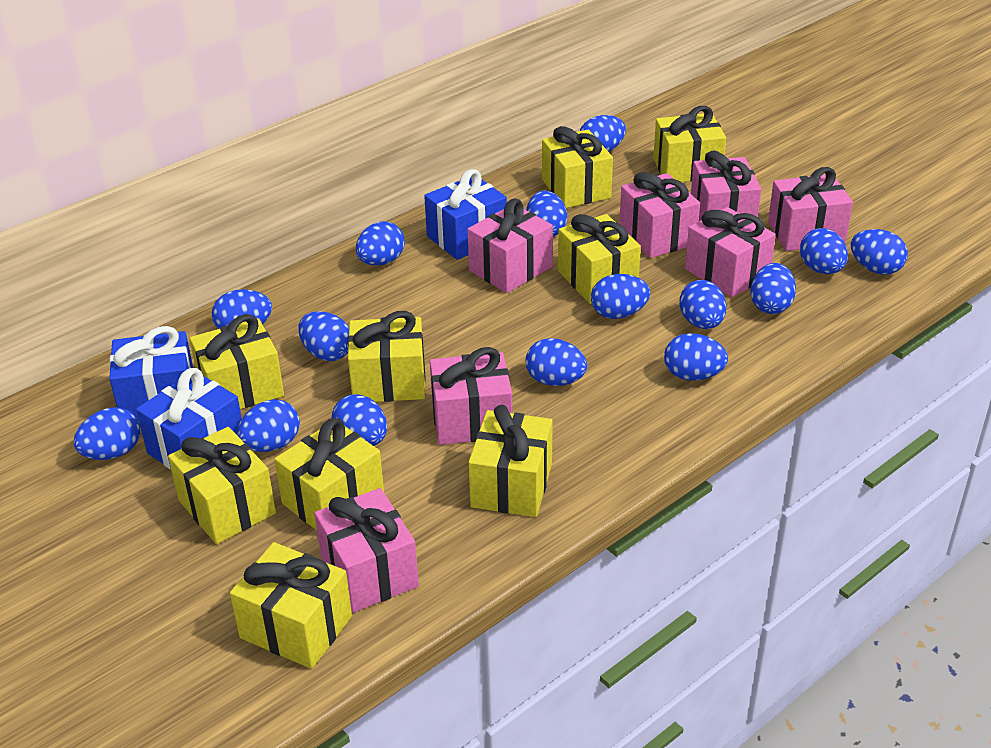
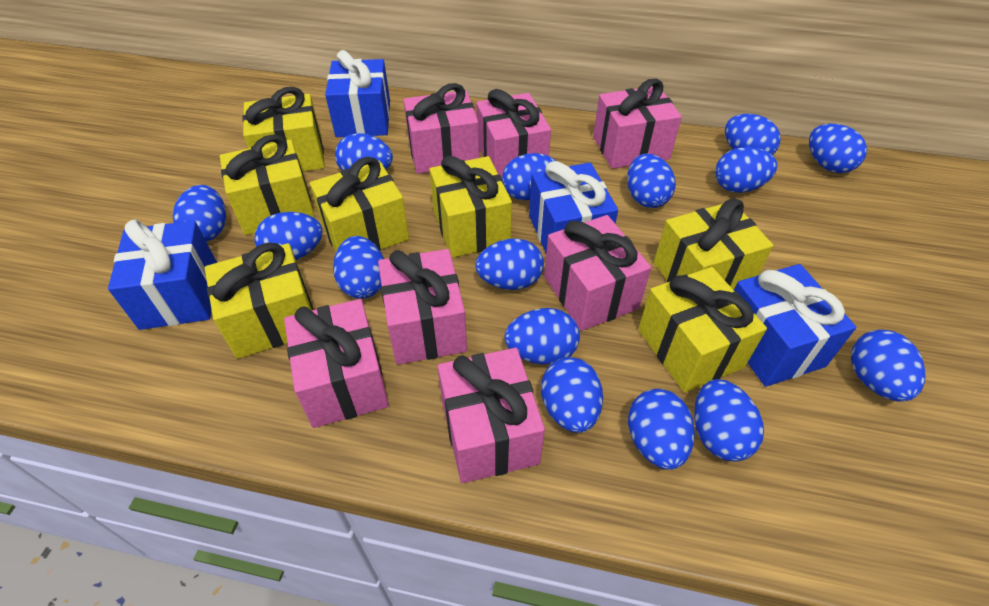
blue gift: [109,326,193,421] [136,368,242,469] [424,169,507,260] = 3 -> [108,219,217,330] [325,50,390,137] [529,161,618,253] [734,264,856,387] = 4
yellow gift: [168,427,276,544] [190,314,284,409] [230,542,352,669] [274,418,384,530] [348,311,426,402] [468,405,553,517] [542,126,613,208] [558,214,641,304] [653,106,726,182] = 9 -> [205,243,313,359] [220,134,315,235] [242,87,325,172] [310,157,409,252] [429,155,512,258] [638,267,767,392] [654,198,773,290] = 7

